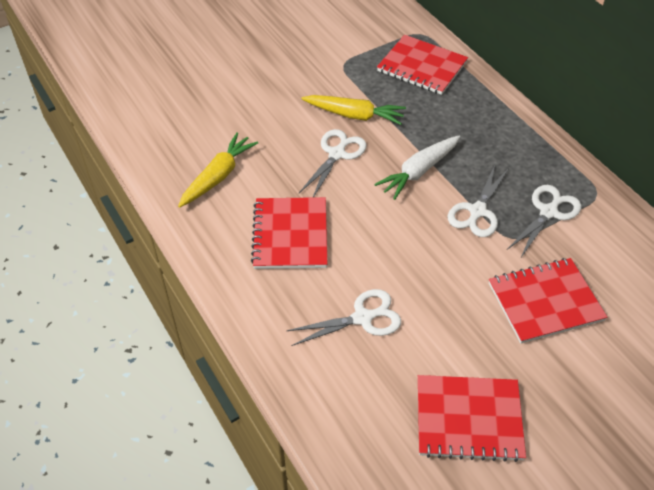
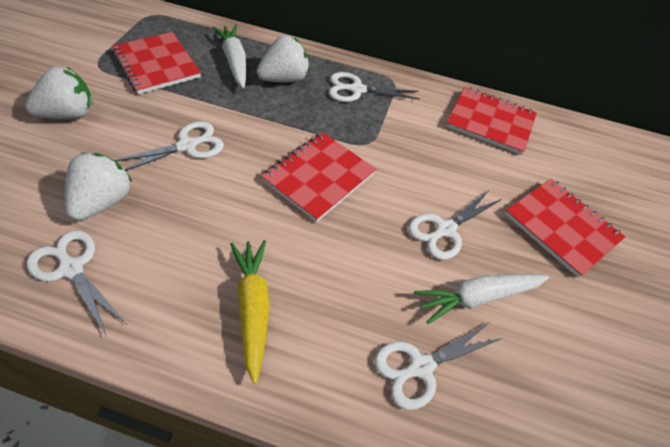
white carrot: [374,136,460,200] = 1 -> [213,25,246,88] [414,274,549,324] = 2
white scissors: [286,289,401,346] [299,129,367,197] [448,165,509,237] [507,185,581,259] = 4 -> [27,230,125,337] [114,121,224,171] [329,72,420,102] [374,322,503,410] [408,190,502,260] = 5
white strawberry: none = 0 -> [25,67,92,119] [65,152,132,221] [257,35,310,82] = 3
yellow carrot: [178,132,258,208] [301,95,406,125] = 2 -> [230,240,270,384] = 1

